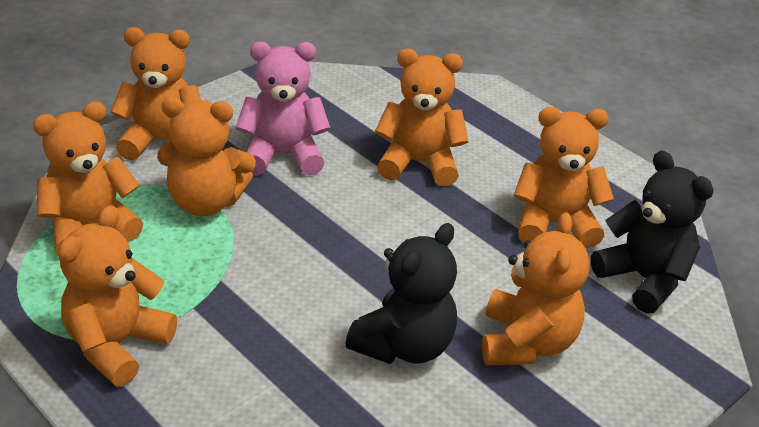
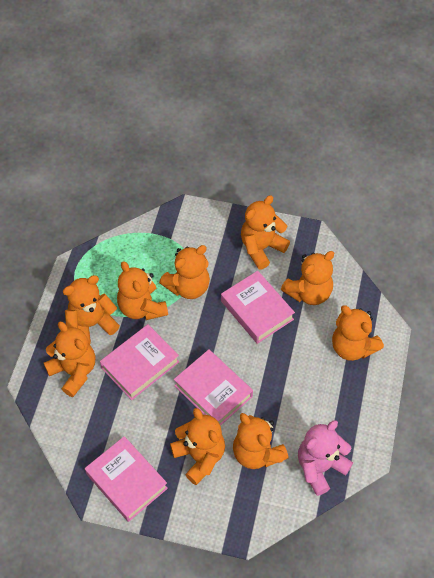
black teddy bear: [345,223,457,364] [591,150,714,314] = 2 -> none = 0
orange teddy bear: [33,102,143,256] [58,205,177,386] [110,27,201,160] [157,97,256,216] [375,49,469,186] [482,212,590,365] [514,107,614,248] = 7 -> [44,322,95,397] [63,275,120,344] [117,261,168,320] [159,245,210,299] [170,408,225,485] [233,413,289,469] [241,195,290,269] [281,251,334,305] [332,305,384,361] = 9
pink book: none = 0 -> [85,436,168,522] [100,324,179,400] [174,349,253,426] [221,271,295,344] = 4

